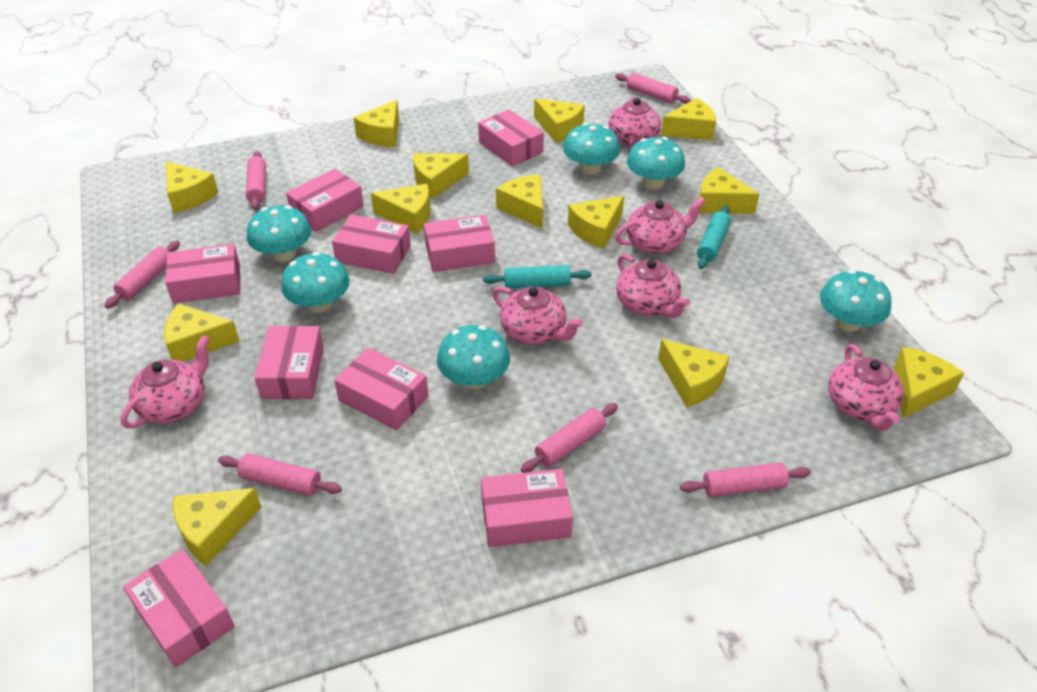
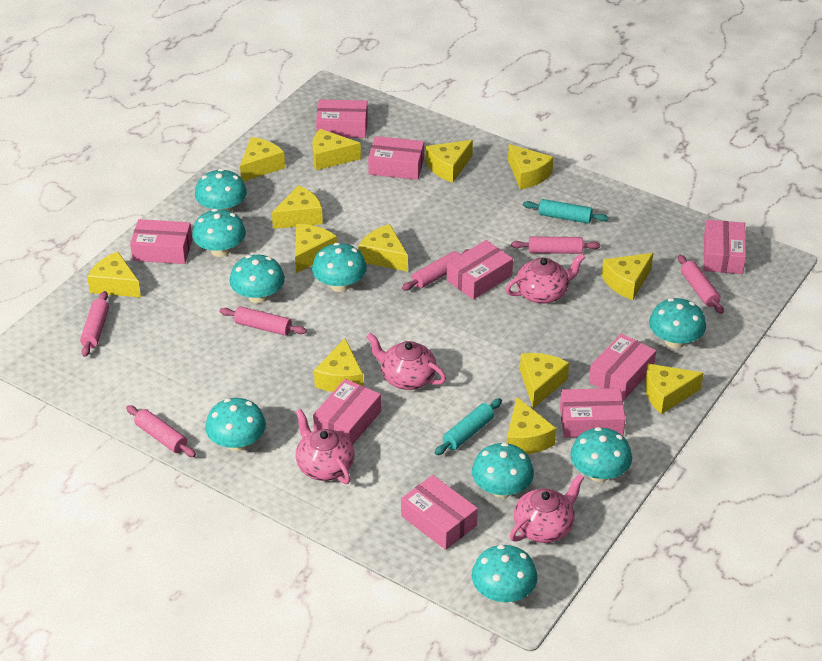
pink teapot: [121,335,210,428] [492,286,583,345] [608,96,661,147] [615,197,706,254] [616,254,690,318] [828,344,904,431] = 6 -> [296,409,354,484] [366,333,446,390] [506,253,586,304] [510,473,584,543] = 4
turquoise mushroom: [247,205,311,262] [281,252,350,313] [437,325,510,389] [563,123,620,175] [627,137,685,189] [820,270,891,332] = 6 -> [192,209,246,257] [195,169,247,212] [205,398,266,451] [229,255,285,304] [312,243,367,292] [472,443,534,498] [472,545,538,603] [570,427,632,482] [649,298,706,348] = 9

